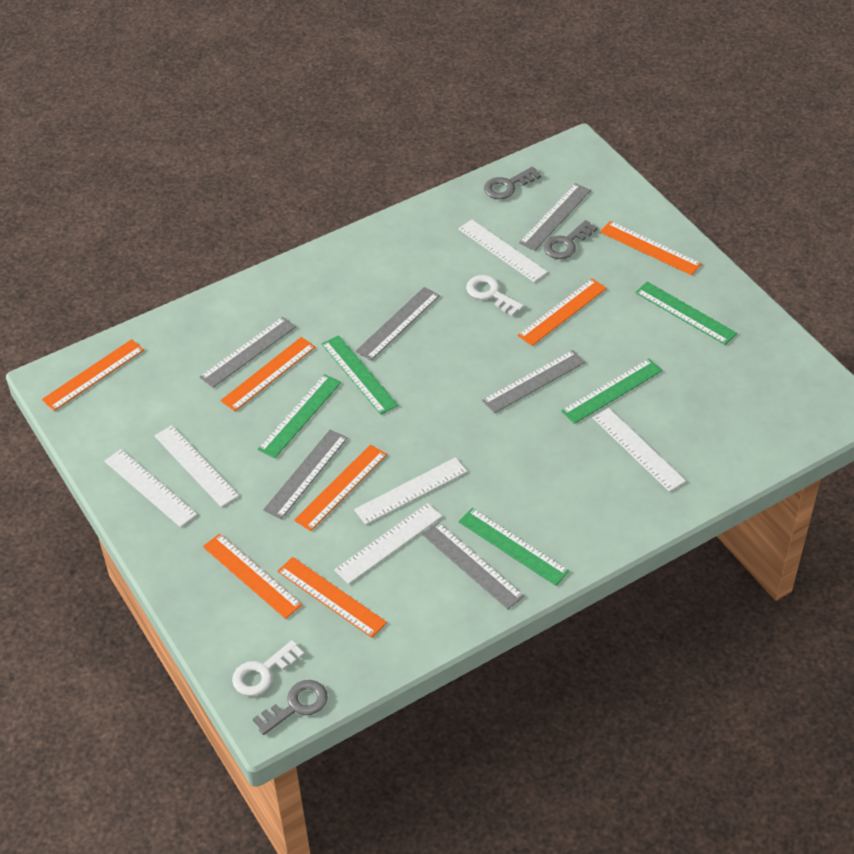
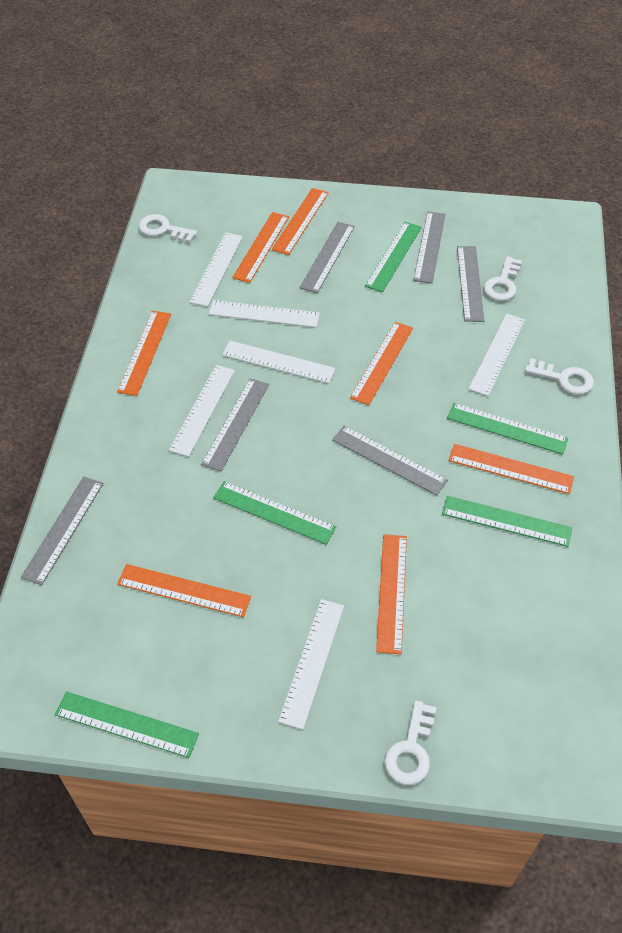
grey key: [253,680,328,735] [484,167,541,199] [543,220,597,259] = 3 -> none = 0
white key: [232,640,304,696] [466,275,524,316] = 2 -> [139,214,197,243] [385,700,437,785] [484,256,522,301] [525,358,594,395] = 4

